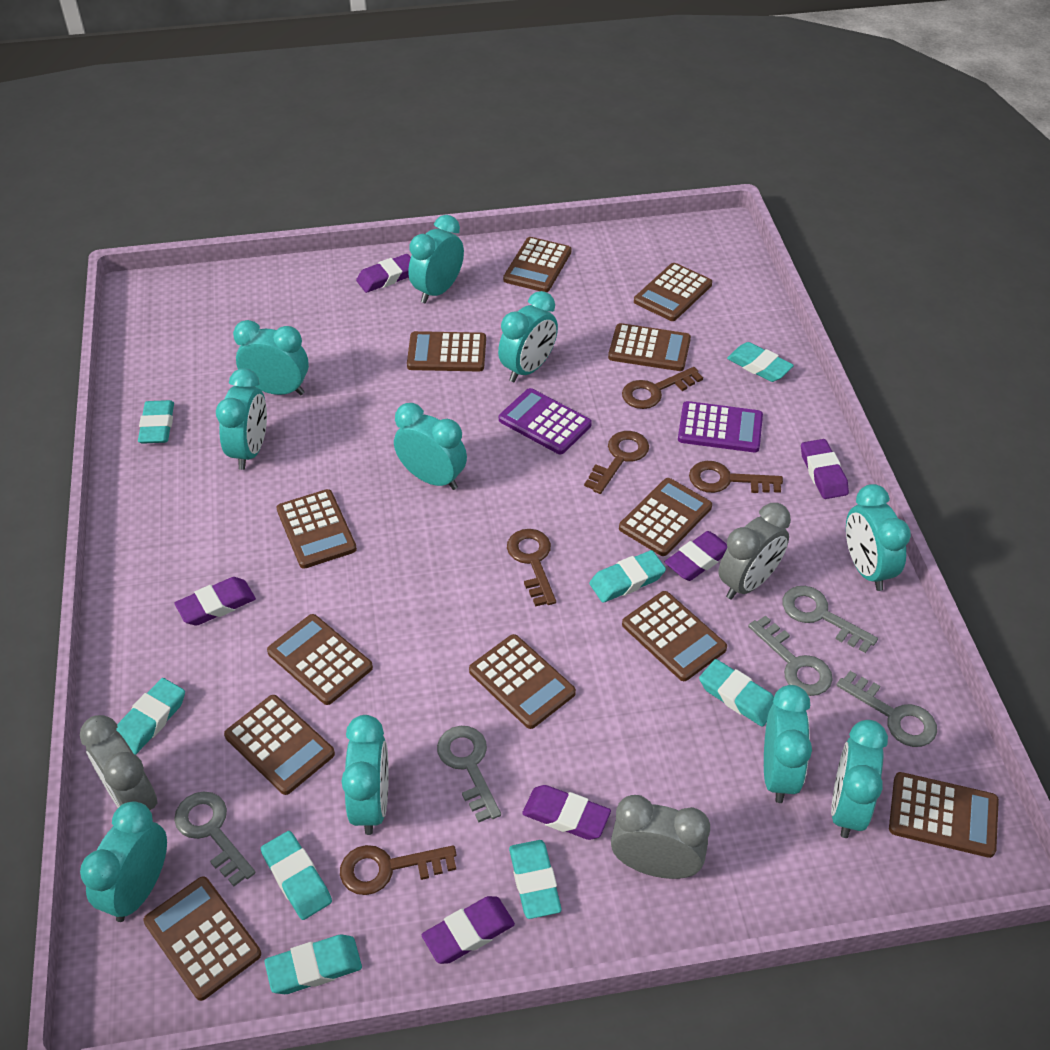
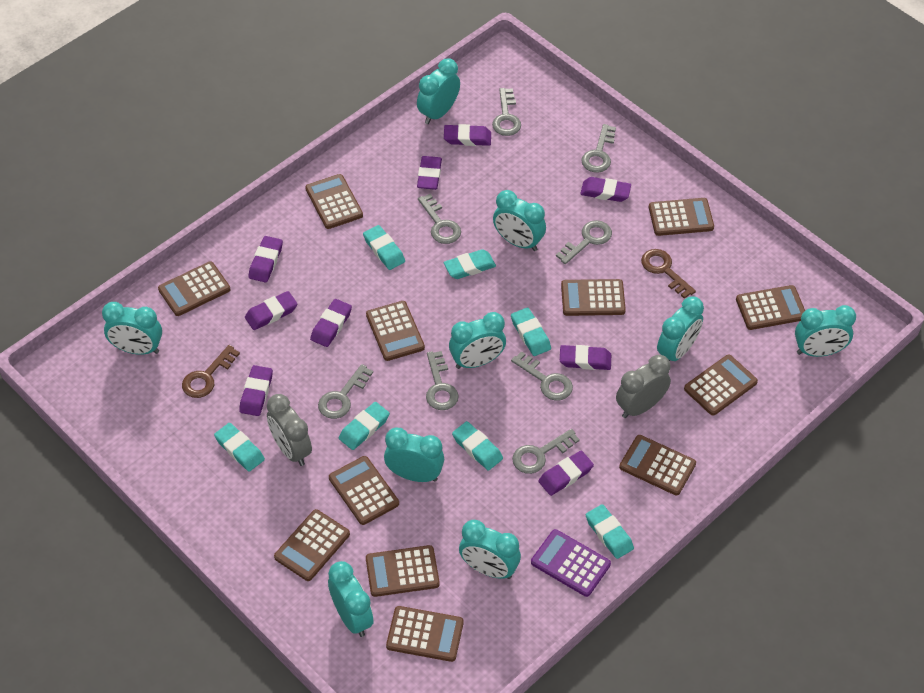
brown key: [340,845,457,895] [507,529,556,607] [584,431,649,494] [622,367,703,409] [689,461,783,493] = 5 -> [182,345,240,398] [641,249,696,299] = 2
grey clock: [80,715,157,810] [611,795,710,879] [718,503,791,600] = 3 -> [267,394,312,466] [616,355,671,418] = 2
grey key: [174,791,255,886] [437,726,501,822] [748,616,833,696] [782,586,878,653] [836,671,937,747] = 5 -> [318,364,373,419] [418,194,461,244] [426,351,459,410] [492,88,521,136] [511,351,573,400] [512,429,580,474] [556,220,612,264] [581,124,616,173] = 8
purple calculator: [499,388,592,454] [678,401,763,452] = 2 -> [531,529,611,597] = 1
purple eraser: [175,577,256,626] [356,254,411,293] [422,896,515,964] [522,785,611,840] [665,531,727,581] [801,439,849,499] = 6 -> [239,365,273,416] [245,291,297,330] [248,236,283,283] [310,299,352,347] [417,156,442,190] [444,124,491,146] [538,451,594,496] [560,345,611,370] [580,177,631,202] = 9
turquoise clock: [80,802,167,922] [216,368,267,470] [233,320,309,395] [341,715,389,835] [394,403,467,490] [408,215,464,303] [498,291,558,382] [764,685,812,803] [831,720,888,838] [846,484,911,591] = 10 -> [102,302,162,355] [328,561,373,637] [384,427,444,482] [417,58,460,124] [449,312,506,369] [459,520,521,579] [493,190,546,251] [657,297,704,361] [795,305,856,357] = 9
turquoise eraser: [116,678,185,755] [138,400,174,444] [261,831,332,920] [264,935,362,994] [509,840,562,919] [589,550,666,603] [699,659,774,727] [727,342,794,382] = 8 -> [214,423,265,472] [339,402,390,450] [363,225,405,270] [444,249,496,279] [452,421,503,471] [511,307,551,356] [586,504,634,559] = 7

